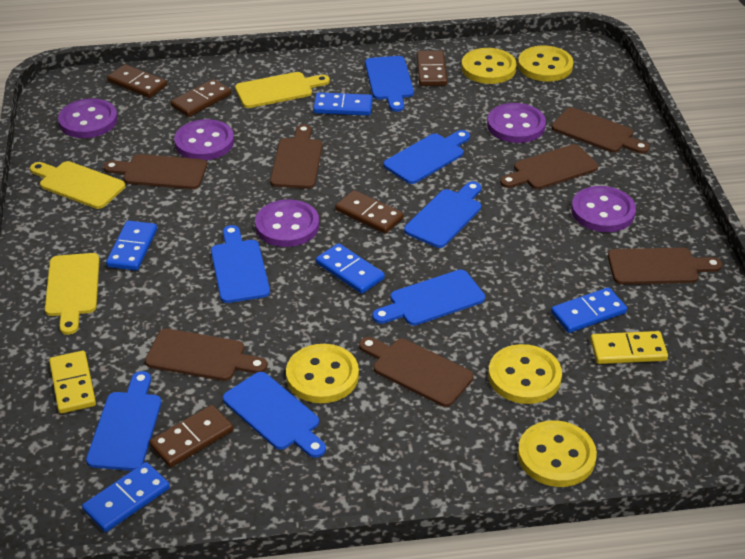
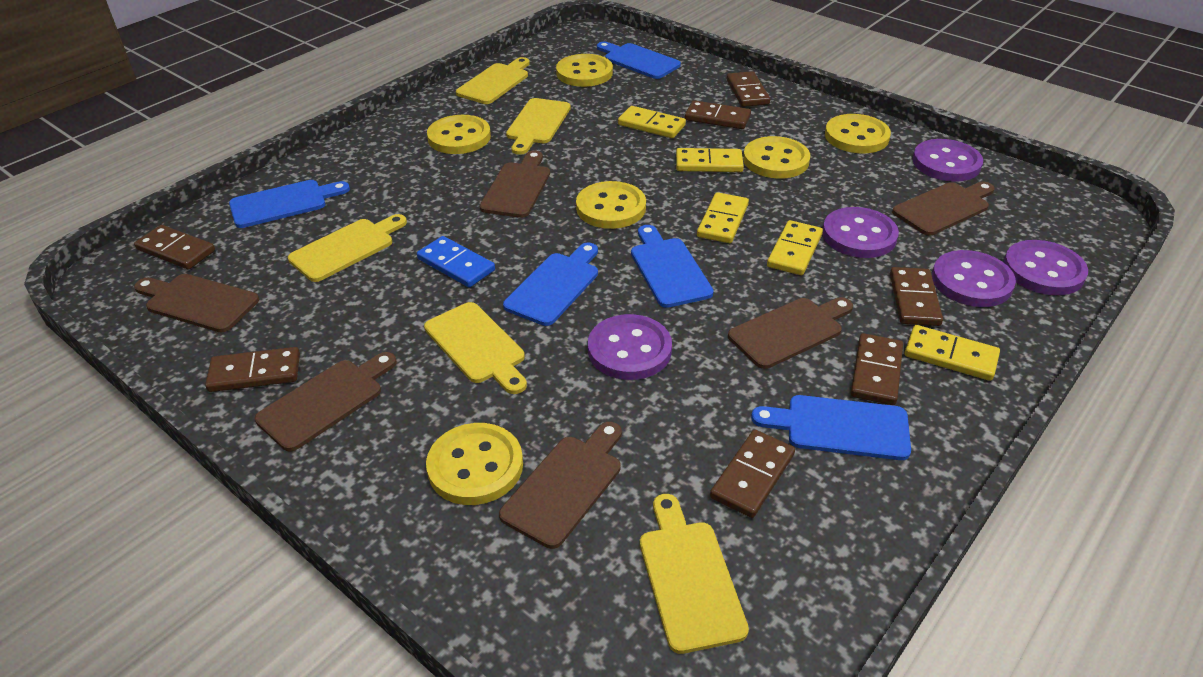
blue cutting board: [86,371,162,471] [211,225,270,303] [223,372,326,458] [365,56,414,112] [372,270,485,326] [383,130,470,184] [404,182,481,248] = 7 -> [229,180,350,228] [503,243,598,326] [597,41,681,79] [631,225,714,308] [751,395,911,460] = 5
blue domino: [82,462,170,532] [106,221,157,271] [313,92,373,116] [316,243,385,294] [551,287,627,333] = 5 -> [417,236,495,287] = 1
brown cutting board: [103,154,207,189] [145,329,267,381] [270,124,323,189] [359,337,473,407] [500,144,598,189] [551,107,649,154] [608,248,722,285] = 7 -> [134,274,259,333] [255,352,397,452] [480,151,550,218] [499,422,622,549] [728,297,853,369] [892,182,995,236] = 6
brown domino: [107,64,167,98] [149,405,233,467] [171,79,231,117] [335,190,404,234] [417,51,447,86] = 5 -> [134,225,215,270] [205,347,300,392] [685,100,751,129] [710,430,795,518] [727,71,770,107] [851,333,903,405] [890,267,943,326] = 7
yellow button: [286,344,359,403] [461,48,517,84] [488,344,562,404] [518,46,573,82] [518,420,597,487] = 5 -> [426,423,523,505] [427,115,491,154] [556,54,613,87] [576,181,646,229] [743,136,810,179] [825,114,891,153] = 6
yellow cutting board: [30,161,125,209] [45,253,100,335] [235,72,330,108] = 3 -> [288,214,407,282] [424,302,527,394] [456,57,530,104] [506,98,571,155] [640,494,749,654] = 5
yellow domino: [49,351,96,414] [590,331,668,364] = 2 -> [618,106,686,138] [676,148,744,172] [697,192,749,243] [767,220,823,275] [905,325,1000,381] = 5

